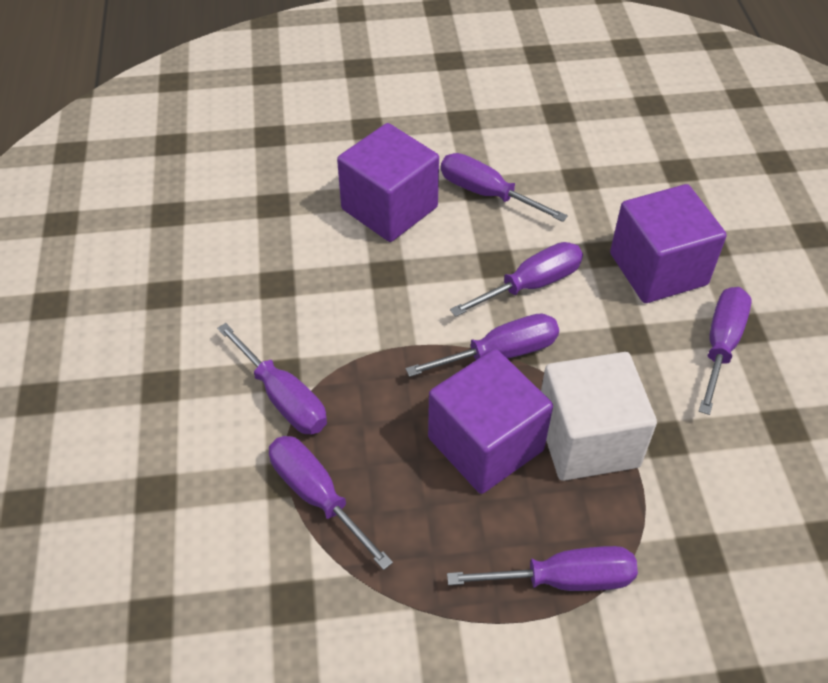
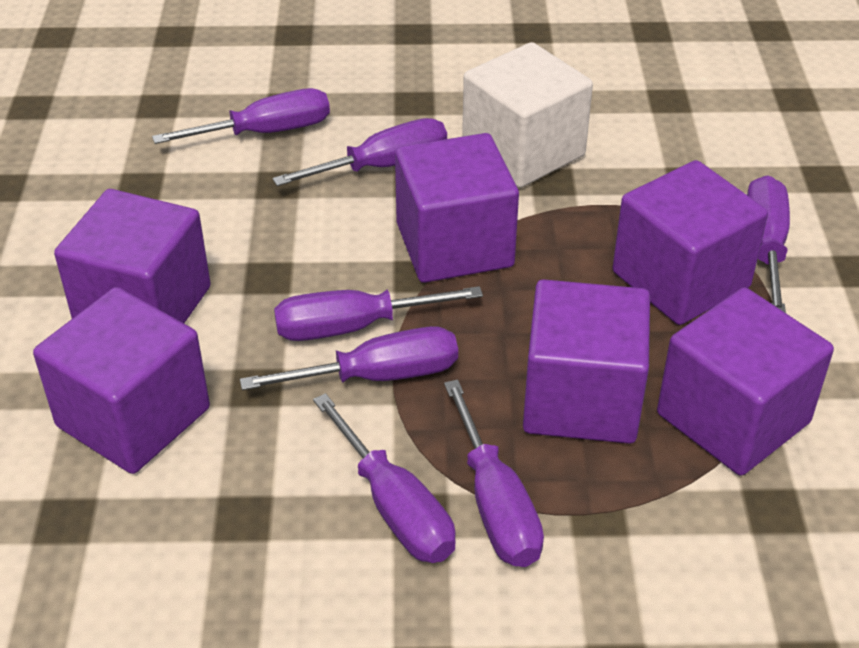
purple cube: [337,123,439,242] [428,349,553,494] [610,184,727,303] = 3 -> [33,287,210,474] [54,189,211,323] [395,133,519,283] [523,279,650,444] [613,160,768,325] [657,287,834,476] = 6

